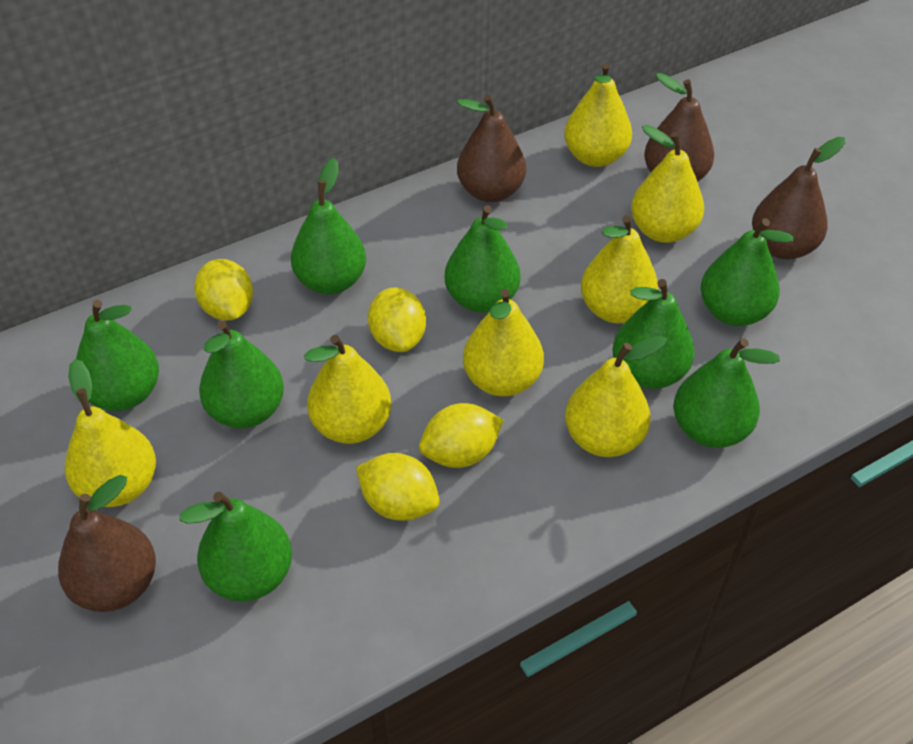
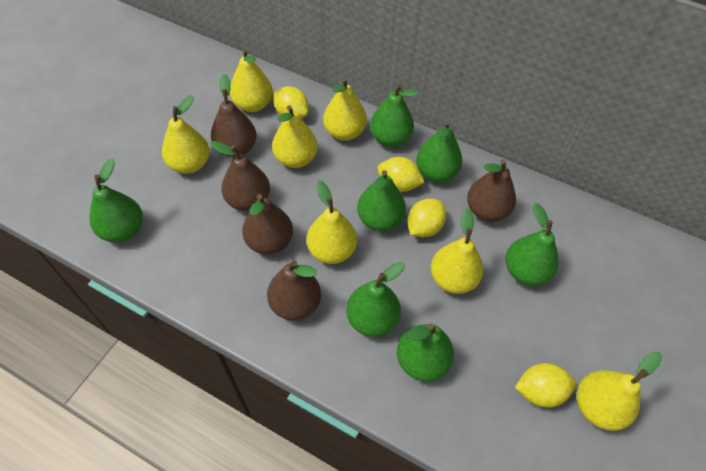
brown pear: [58,475,156,612] [457,95,526,202] [644,73,714,182] [752,137,845,259] = 4 -> [210,141,270,211] [211,74,256,157] [242,194,293,255] [267,260,321,321] [467,159,516,222] = 5
green pear: [76,300,159,411] [179,492,292,602] [199,321,284,428] [291,158,366,294] [445,205,520,313] [612,279,695,389] [673,338,780,448] [700,218,794,326] = 8 -> [89,159,143,242] [346,262,405,337] [357,170,406,231] [370,84,418,147] [397,323,454,381] [416,120,463,182] [506,203,559,286] = 7

